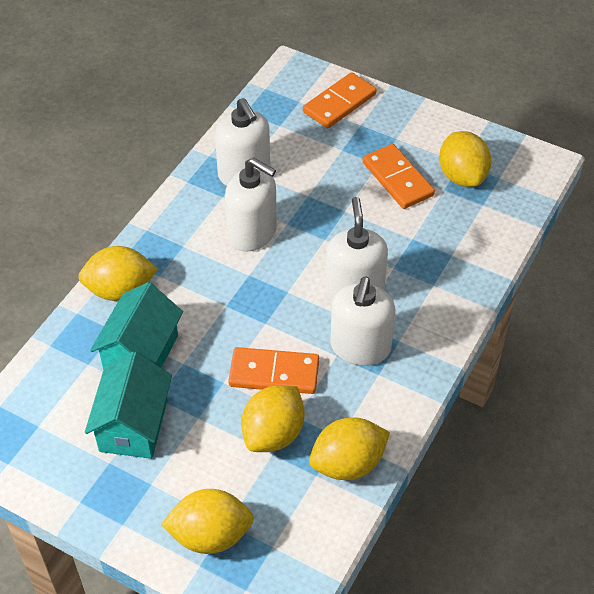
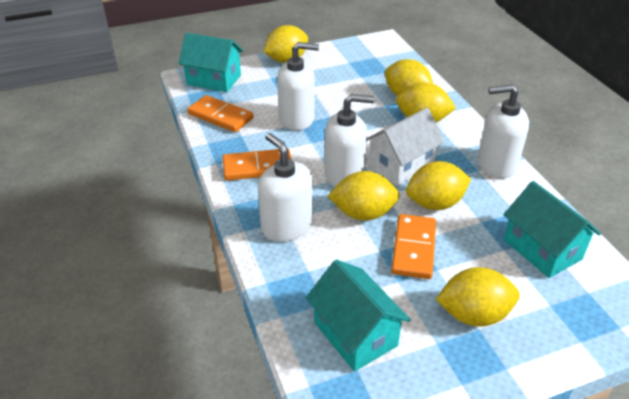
turquoise house: [85,351,172,459] [90,282,183,370] = 2 -> [178,33,243,92] [306,260,411,372] [503,181,601,278] = 3
white house: none = 0 -> [367,108,445,186] = 1
yellow lemon: [78,246,158,301] [161,489,254,554] [241,385,305,452] [309,417,390,480] [439,131,491,187] = 5 -> [263,25,308,63] [328,171,400,221] [385,59,433,96] [396,82,456,122] [406,161,471,210] [436,267,520,327] = 6

